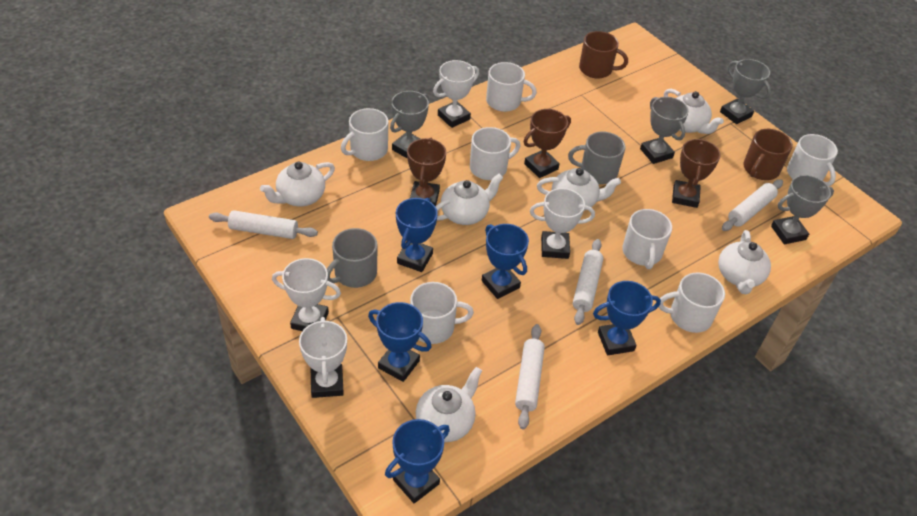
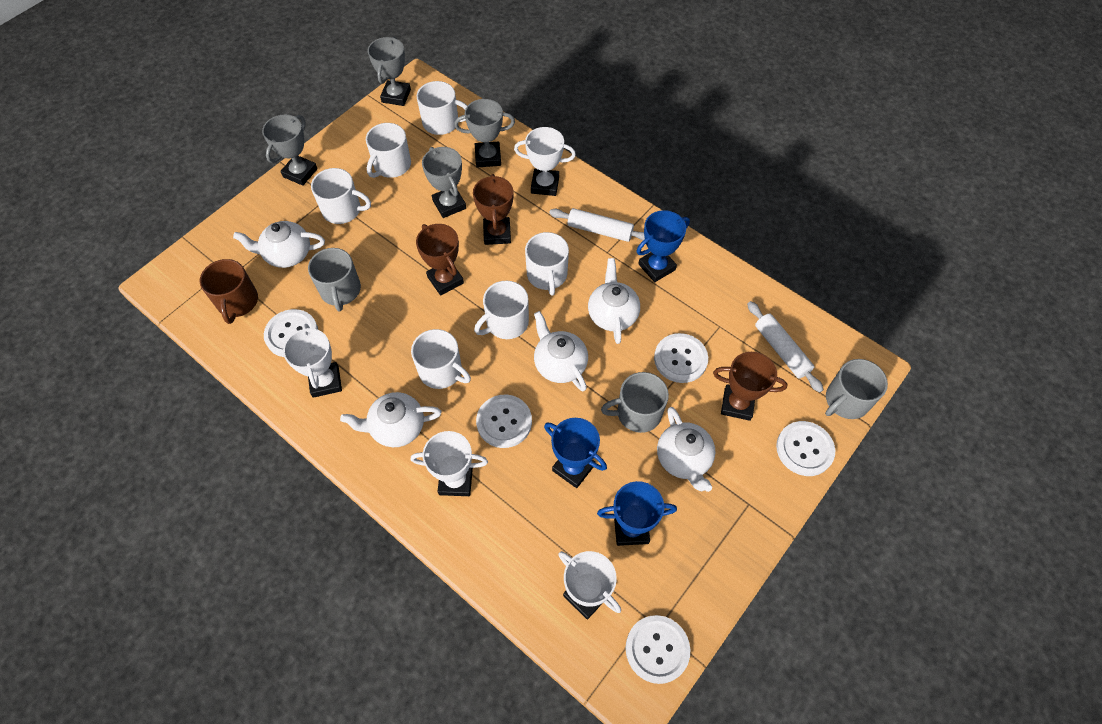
blue trophy: [368,302,432,382] [385,419,450,503] [396,198,438,272] [482,224,529,299] [593,281,661,355] = 5 -> [544,418,607,488] [597,481,677,546] [636,210,690,282] = 3
brown mug: [579,31,628,79] [743,129,793,180] = 2 -> [200,259,258,324] = 1
grey mug: [327,228,377,288] [568,131,625,184] = 2 -> [308,248,361,312] [601,372,669,433] [825,359,888,419] = 3
white button: none = 0 -> [264,309,318,357] [476,395,532,448] [625,615,690,684] [654,333,708,383] [776,421,835,476] = 5
white mug: [341,108,389,161] [410,282,474,344] [470,127,520,180] [486,62,537,112] [622,209,672,269] [658,272,725,333] [787,134,838,186] = 7 -> [311,168,371,224] [366,123,411,178] [411,329,471,389] [417,81,467,135] [474,281,529,339] [525,232,569,295] = 6
white rolling pin: [209,210,318,239] [515,324,545,429] [573,239,603,325] [722,179,783,231] = 4 -> [549,208,645,242] [747,301,824,392] = 2
white teapot: [260,162,335,207] [416,367,482,442] [435,174,503,225] [537,168,621,211] [664,89,724,134] [718,230,771,294] = 6 -> [233,221,325,268] [340,392,442,447] [534,311,588,391] [588,258,640,344] [657,407,715,492] = 5

